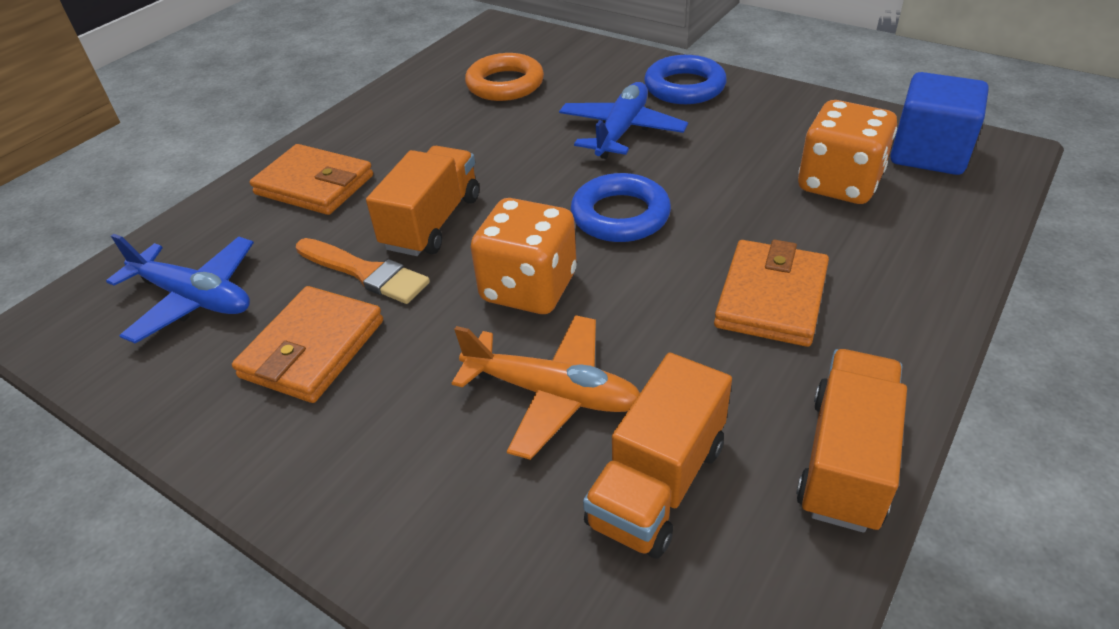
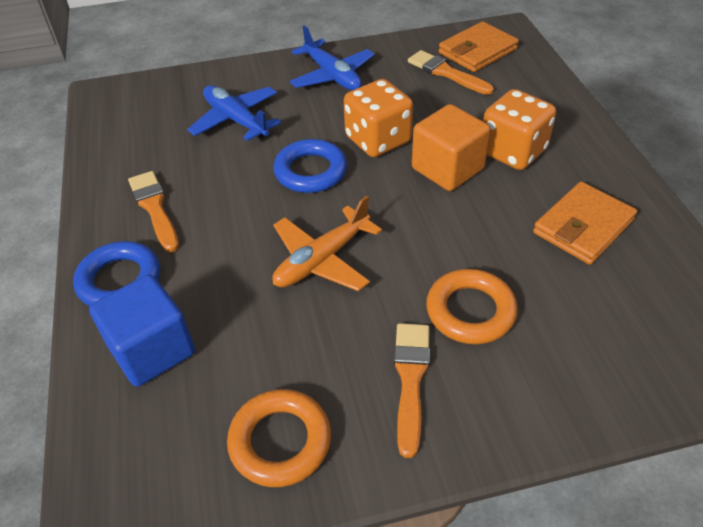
orange brush: [296,238,430,304] = 1 -> [128,171,179,252] [394,323,430,458] [408,50,494,95] = 3
orange cube: none = 0 -> [412,104,490,191] = 1
orange ring: [465,53,544,101] = 1 -> [227,389,331,487] [426,269,518,344] = 2
orange truck: [366,146,479,256] [583,353,732,559] [796,349,907,533] = 3 -> none = 0
orange wallet: [232,286,383,403] [250,144,373,215] [714,239,829,347] = 3 -> [439,21,519,72] [533,182,637,265] = 2

